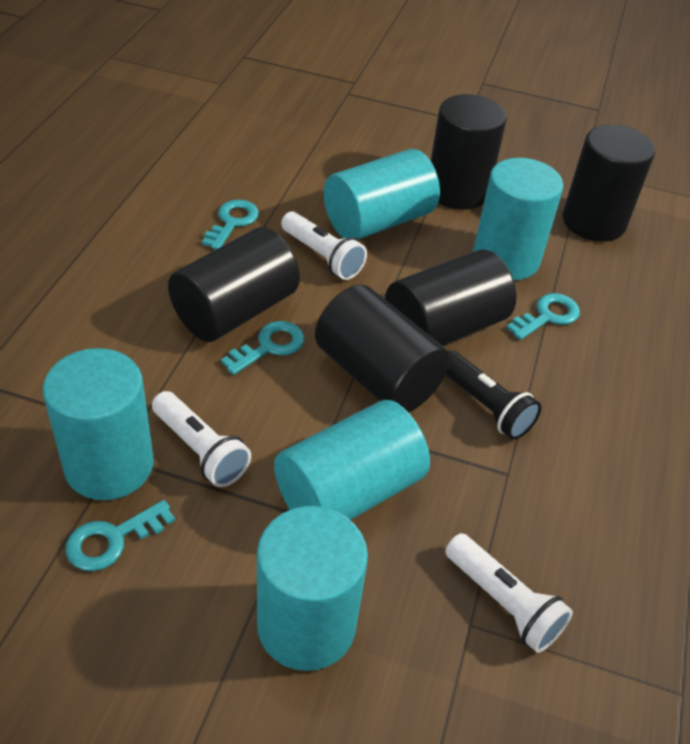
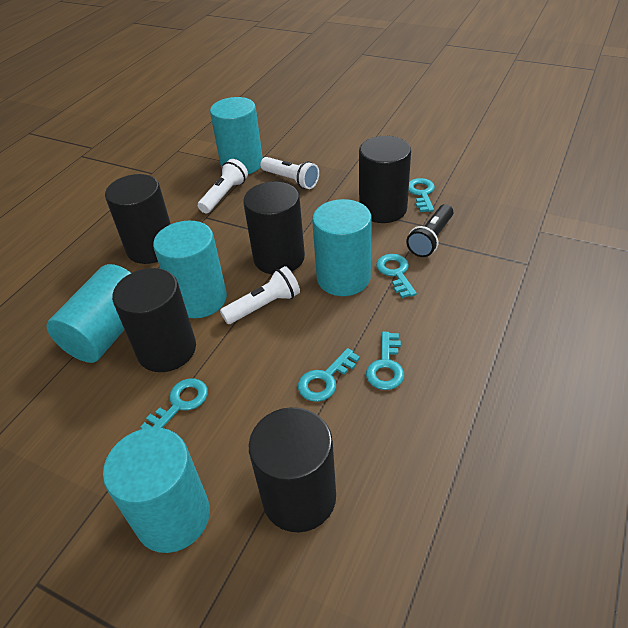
turquoise key: [65,500,175,571] [202,200,259,249] [221,321,305,375] [507,293,580,340] = 4 -> [140,378,208,429] [298,348,360,402] [366,332,404,390] [376,254,417,298] [409,178,435,212] = 5

